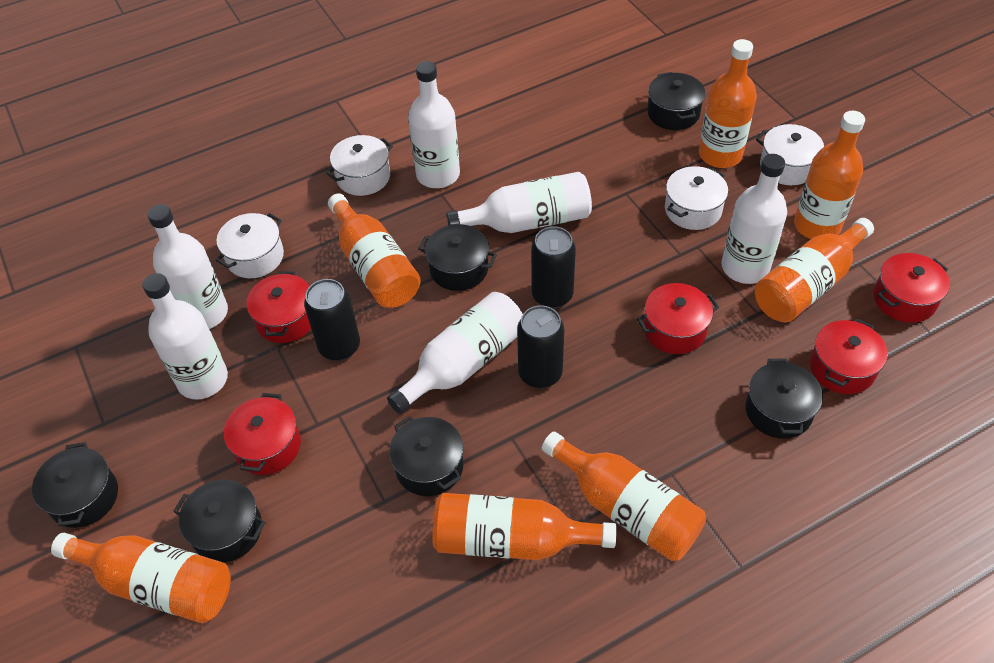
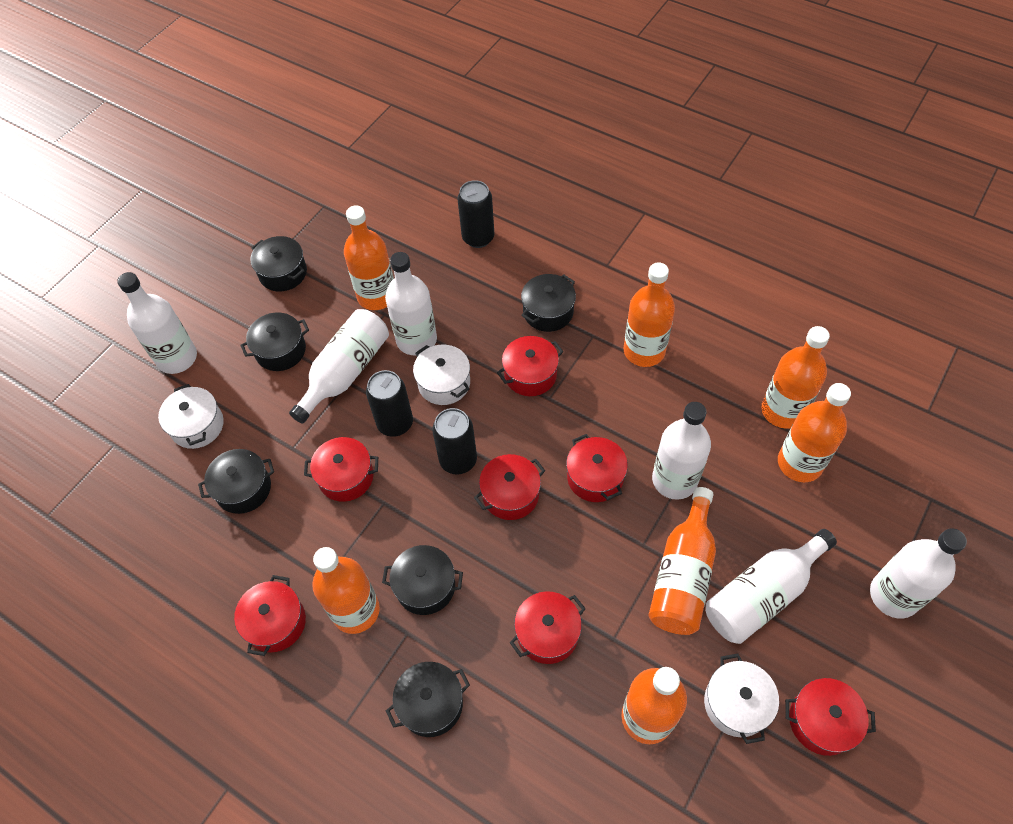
red pot: [224,393,301,475] [246,271,311,343] [637,283,720,354] [810,318,887,394] [874,253,950,323] = 5 -> [234,575,306,656] [304,437,378,502] [474,454,545,520] [497,336,564,396] [510,591,586,664] [566,434,628,502] [785,678,876,756] = 7
white pot: [216,213,284,278] [326,135,393,196] [665,166,728,230] [756,124,824,185] = 4 -> [158,384,224,449] [413,345,470,405] [704,653,779,744] = 3

